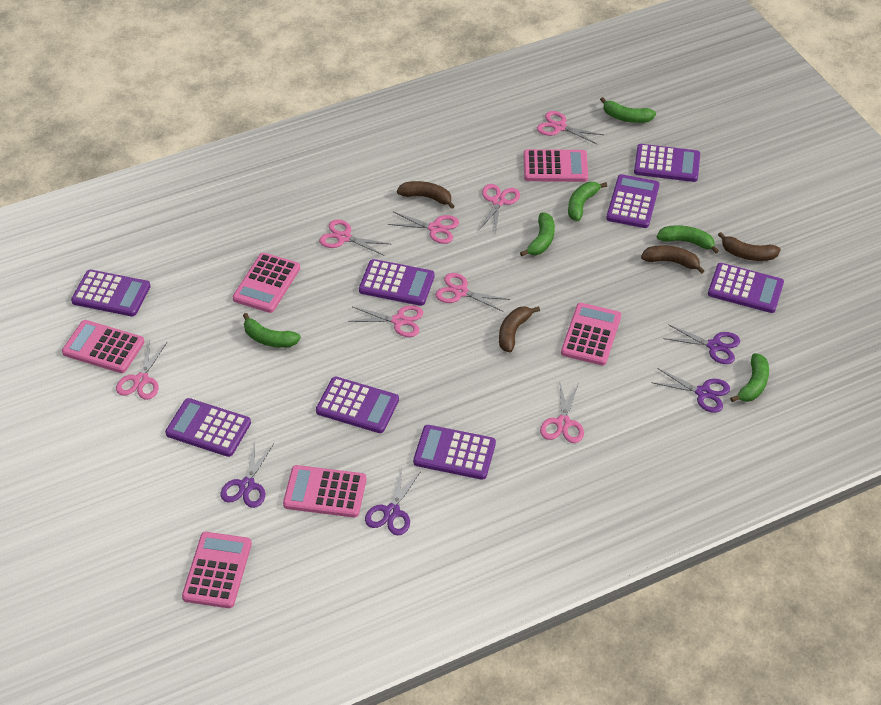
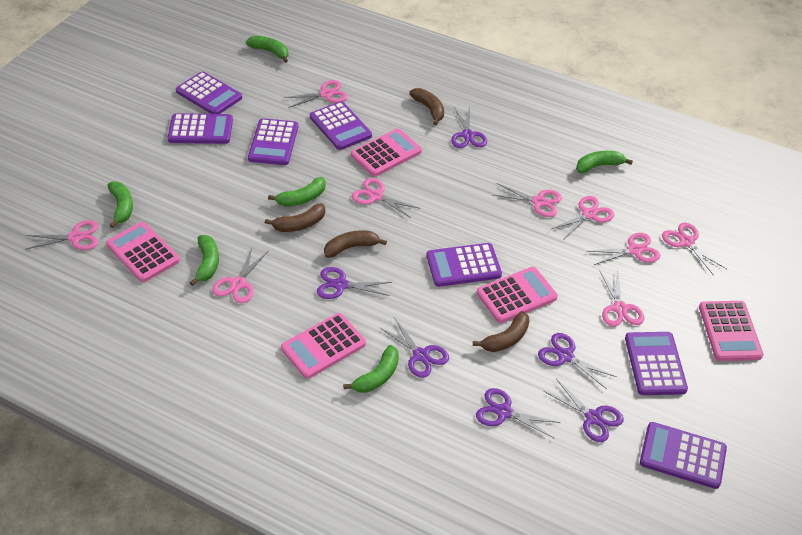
pink calculator: [62,320,145,373] [182,532,252,608] [233,253,300,313] [283,465,366,518] [524,149,588,182] [561,303,621,365] = 6 -> [106,222,180,282] [281,313,366,379] [351,129,422,176] [477,267,558,323] [699,301,764,361] = 5
pink scissors: [116,342,167,400] [319,220,390,255] [348,305,423,337] [388,212,459,244] [435,273,510,312] [478,184,520,234] [537,111,604,145] [540,383,584,443] = 8 -> [25,220,98,250] [212,248,268,303] [283,80,348,108] [352,178,420,218] [492,183,562,217] [550,196,614,240] [587,233,660,265] [600,270,644,327] [662,223,727,276] = 9
purple calculator: [71,270,151,316] [165,398,251,457] [316,377,399,433] [359,259,435,306] [413,425,496,480] [606,174,660,228] [634,144,700,182] [708,263,784,313] = 8 -> [167,113,233,144] [176,71,242,114] [248,118,298,165] [310,101,372,150] [426,243,502,287] [625,332,688,395] [640,422,727,489] = 7
purple scissors: [220,442,274,508] [365,468,421,536] [651,368,730,413] [663,324,740,364] = 4 -> [317,267,392,299] [379,318,449,378] [451,107,487,148] [476,388,560,438] [538,333,617,389] [543,379,624,442] = 6

